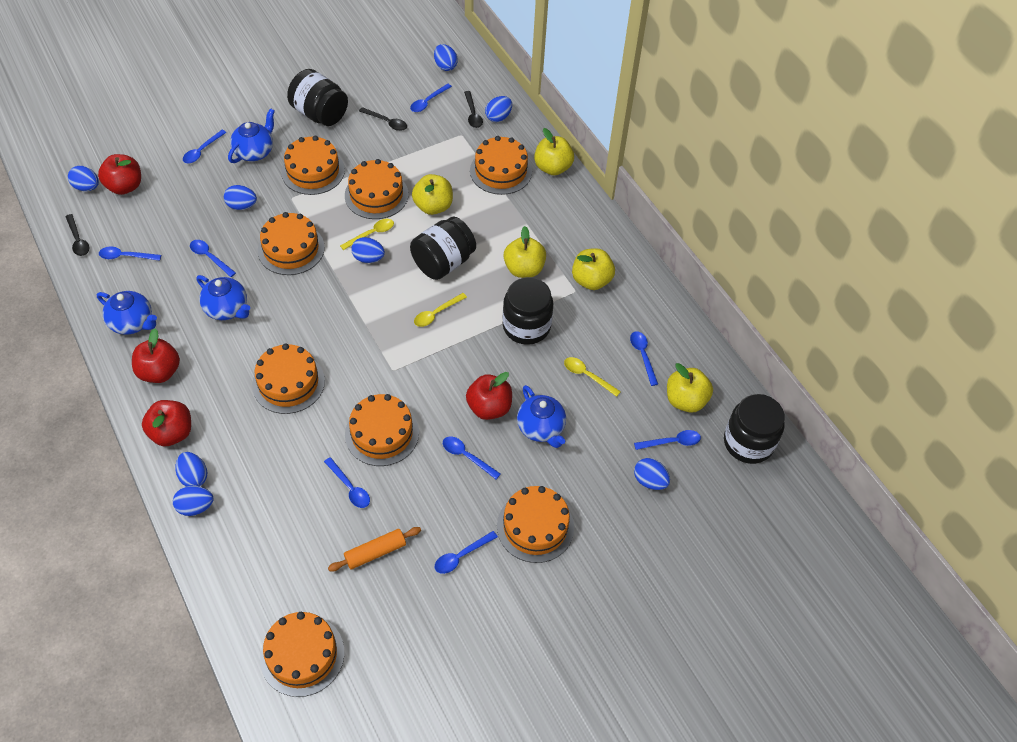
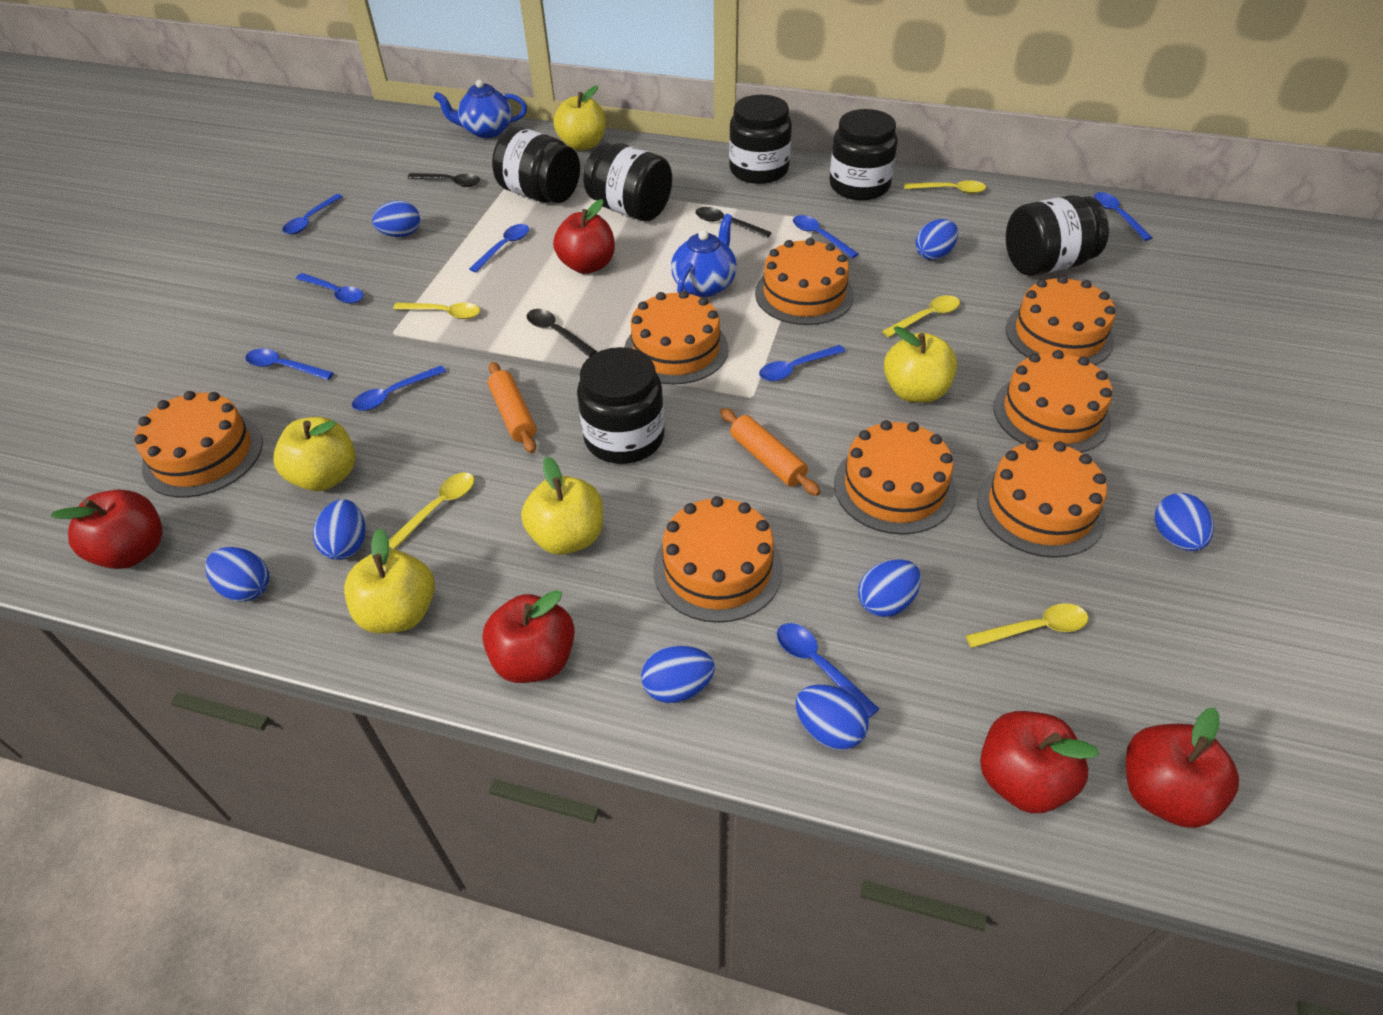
black jar: [287,69,348,126] [410,217,476,280] [502,277,553,345] [724,394,785,464] = 4 -> [492,127,580,203] [577,347,664,464] [584,143,672,221] [729,95,792,184] [829,109,898,200] [1006,195,1109,276] = 6
blue teapot: [97,291,157,335] [197,275,250,320] [228,108,275,163] [517,385,566,448] = 4 -> [433,80,527,138] [671,214,737,297] = 2
orange rolling pin: [328,527,421,571] = 1 -> [488,362,536,453] [720,408,821,496] = 2
red apple: [98,154,141,195] [132,328,180,383] [142,400,191,446] [466,372,512,420] = 4 -> [51,489,162,569] [482,590,575,683] [553,199,615,274] [980,711,1099,813] [1126,707,1239,828] = 5
yellow spoon: [340,219,394,250] [414,293,467,327] [564,357,621,397] = 3 -> [389,473,474,549] [393,302,480,319] [882,295,960,337] [904,180,986,194] [965,603,1088,648] = 5

